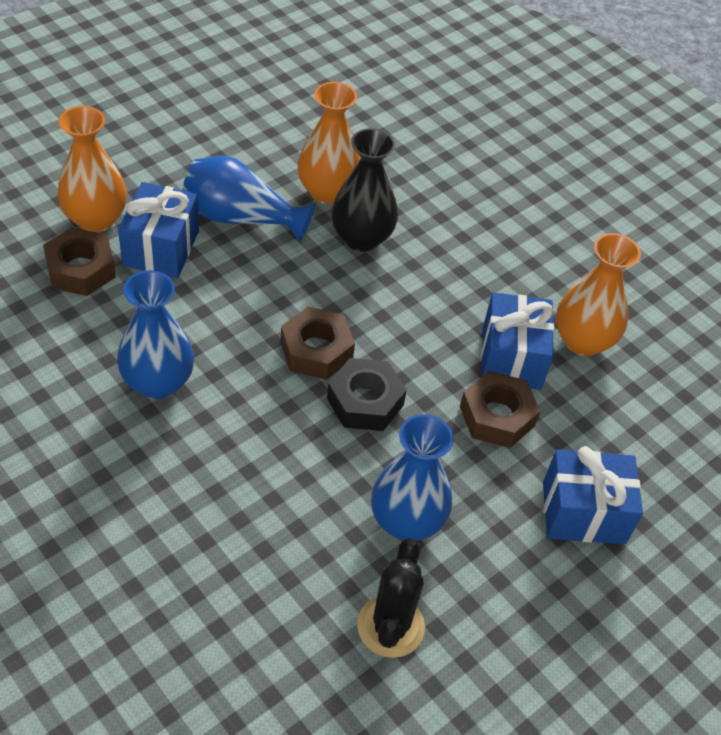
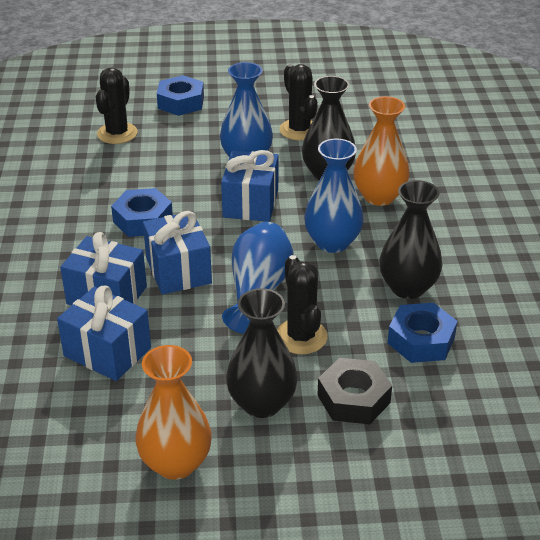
black cactus: [357,538,425,658] = 1 -> [95,68,138,144] [277,255,328,354] [279,64,317,140] = 3
black vase: [331,128,398,252] = 1 -> [226,288,298,418] [302,76,356,181] [379,180,443,299] = 3
blue gift: [118,182,199,278] [481,292,554,390] [543,446,643,544] = 3 -> [57,285,151,381] [60,232,147,305] [143,211,212,295] [221,150,279,222] = 4
blue nut: none = 0 -> [111,188,173,237] [157,75,204,116] [388,303,457,363] = 3
brown nut: [43,227,116,296] [281,307,355,380] [460,371,540,448] = 3 -> none = 0
orange vase: [57,106,127,232] [298,82,361,204] [556,233,641,356] = 3 -> [135,345,212,480] [354,96,410,206] = 2

